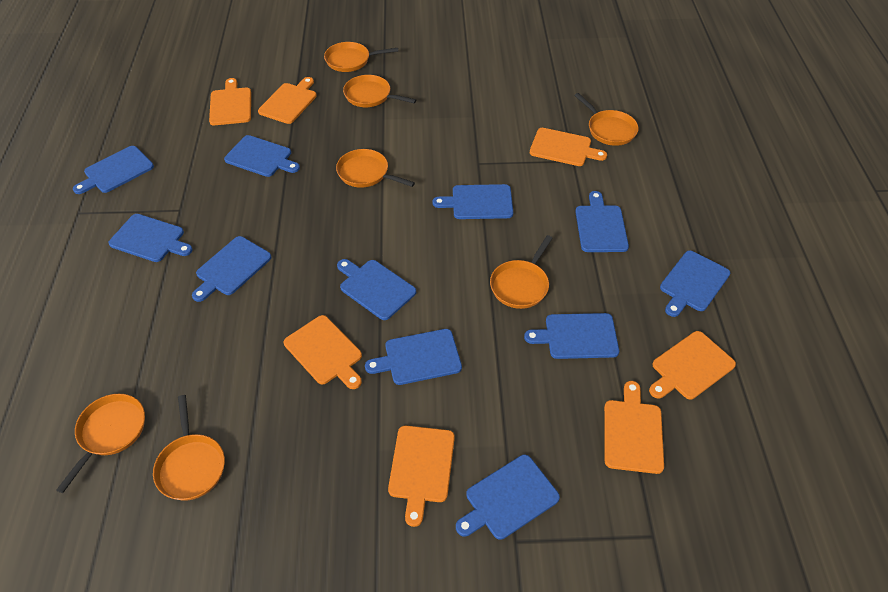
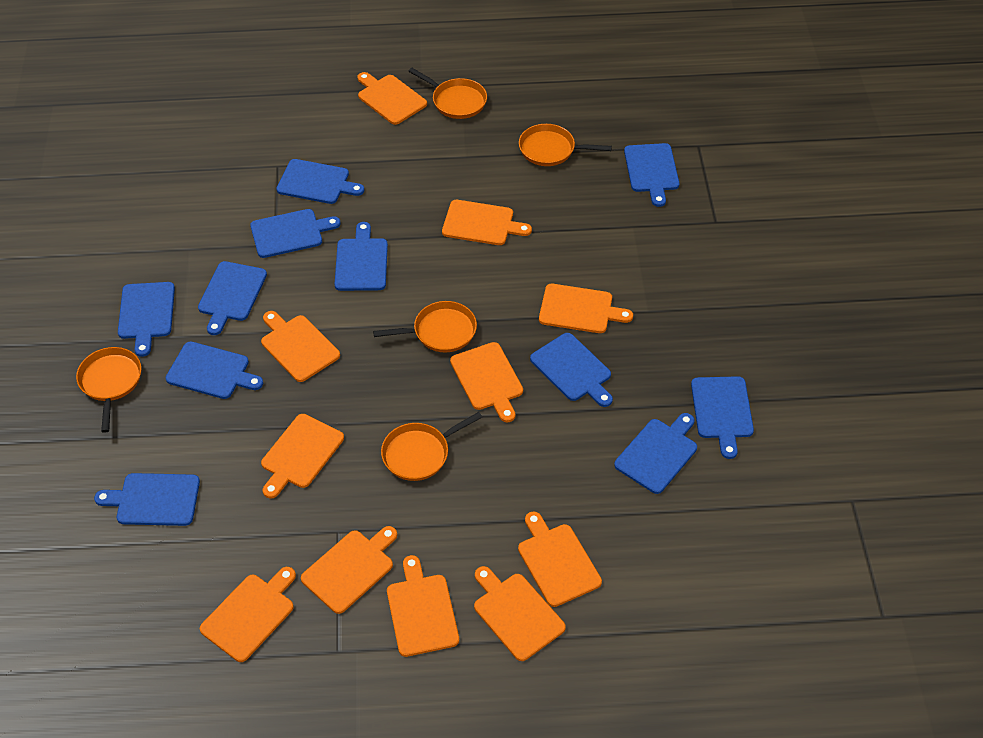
orange cutting board: [209,78,251,125] [258,77,317,124] [284,315,362,389] [388,426,455,527] [530,128,607,166] [604,381,664,474] [649,331,736,400] = 7 -> [200,567,296,662] [261,311,340,382] [261,414,344,498] [301,526,397,614] [357,72,427,125] [387,555,459,657] [442,200,532,245] [450,342,523,422] [474,566,566,661] [518,511,602,607] [539,284,633,333] = 11
orange pan: [56,394,145,493] [153,395,225,501] [324,42,398,72] [336,149,415,188] [343,75,416,107] [490,235,552,309] [574,93,639,146] = 7 -> [76,347,141,433] [373,301,477,352] [381,412,482,481] [409,68,487,119] [519,124,612,166] = 5

